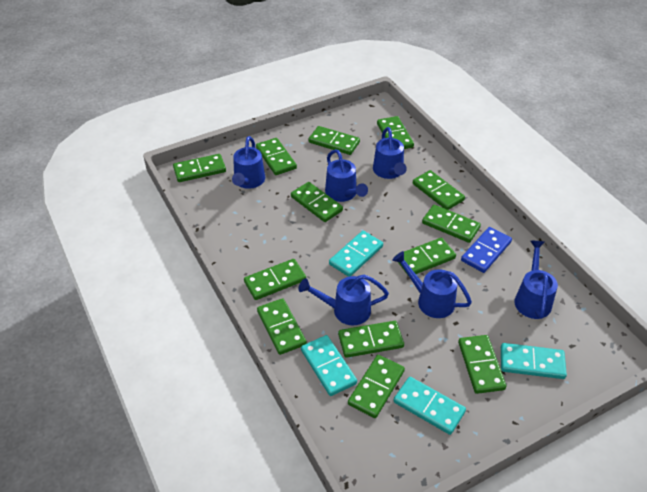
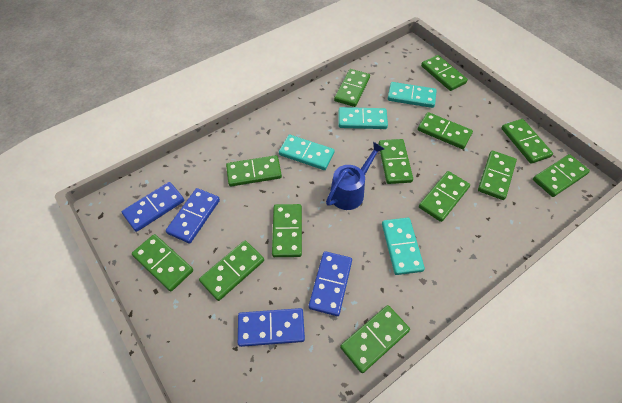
blue domino: [461,227,512,273] = 1 -> [122,182,184,232] [166,188,220,243] [238,308,305,347] [309,251,352,316] = 4
blue watering can: [232,136,265,189] [298,275,389,326] [325,149,368,202] [373,127,407,179] [392,251,472,318] [514,241,558,319] = 6 -> [326,142,384,210] = 1

